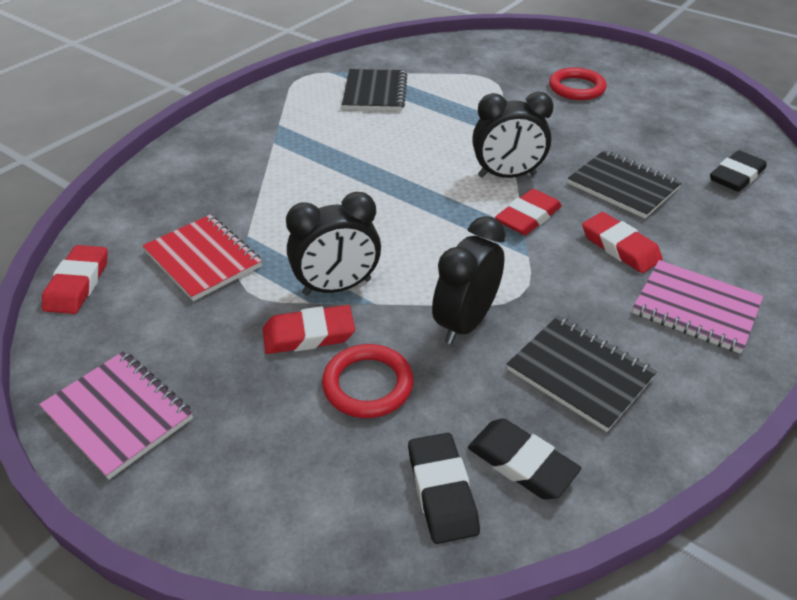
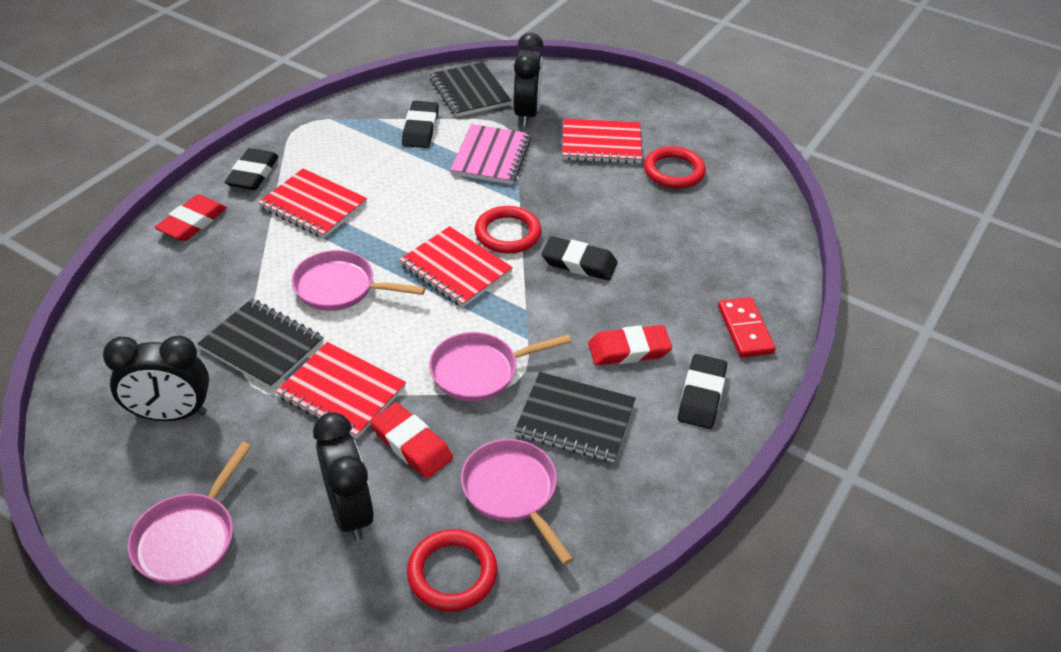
black eraser: [408,433,480,544] [468,419,581,499] [710,150,767,192] = 3 -> [225,148,279,190] [402,101,439,148] [542,236,618,280] [678,354,727,429] = 4
pink notebook: [39,351,193,479] [632,260,763,354] = 2 -> [450,124,531,185] = 1
pink pan: none = 0 -> [128,442,252,585] [291,250,425,311] [429,332,571,402] [461,439,573,565] = 4
red domino: none = 0 -> [718,297,776,357] = 1
red eraser: [42,245,108,314] [263,305,355,354] [495,189,562,235] [582,212,663,273] = 4 -> [154,194,227,241] [370,402,453,478] [588,325,672,365] = 3
red notebook: [142,215,262,301] = 1 -> [258,168,367,238] [276,342,406,439] [399,226,513,307] [562,118,642,164] = 4
red ring: [322,344,414,418] [549,67,607,100] = 2 -> [407,529,497,611] [475,206,541,254] [644,146,706,189] = 3

